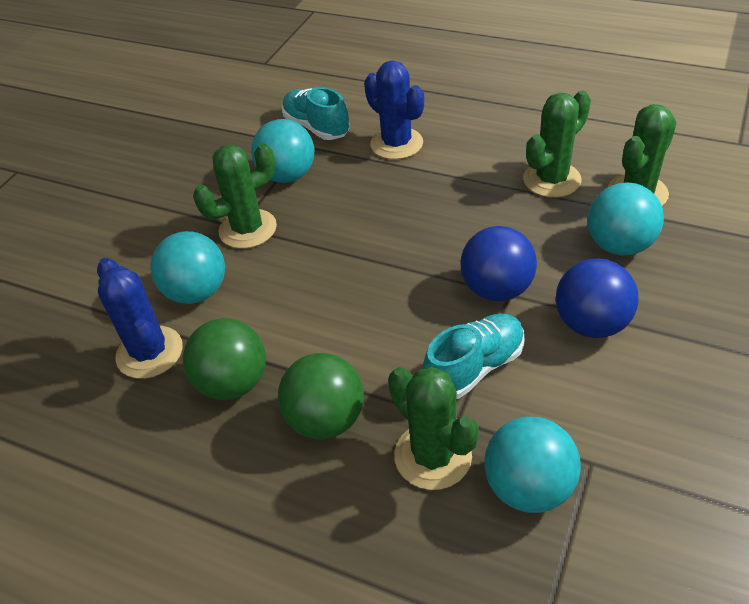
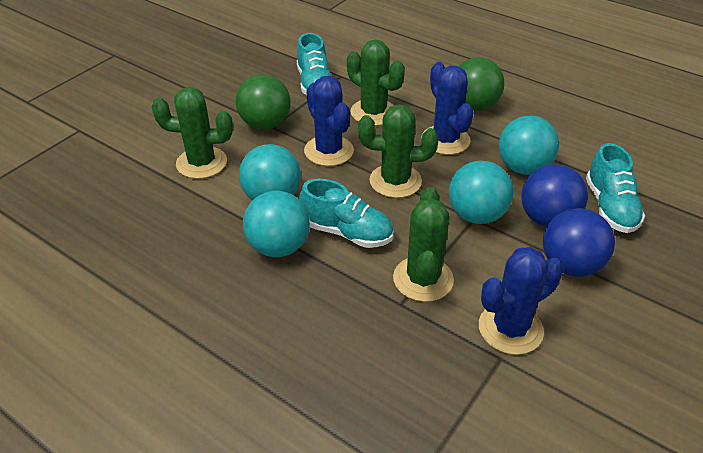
blue cactus: [97,258,183,379] [364,60,424,160] = 2 -> [304,76,354,166] [421,62,474,155] [479,247,564,355] = 3
turquoise shoe: [282,87,350,140] [423,313,525,399] = 2 -> [297,33,332,95] [299,179,393,248] [586,143,645,233] = 3

